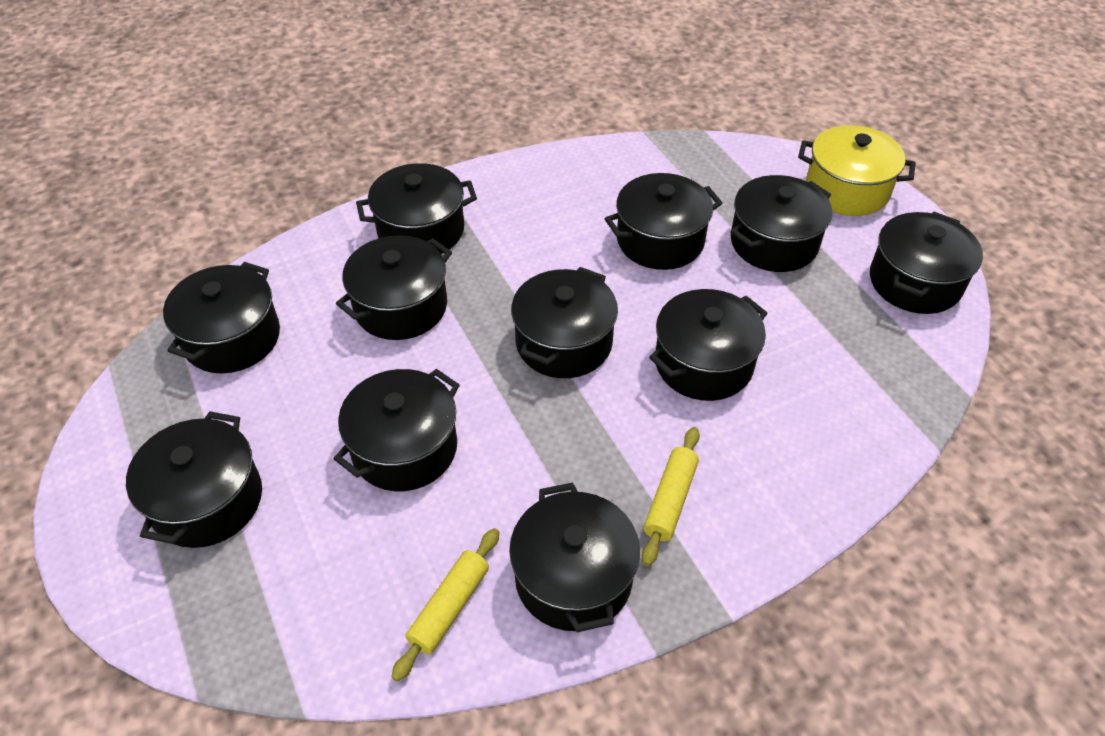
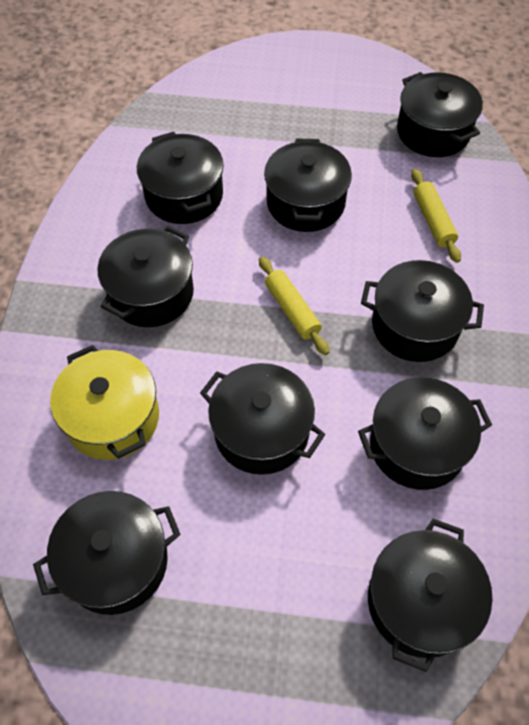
black pot: [126,411,262,548] [163,262,280,374] [334,369,460,491] [336,235,452,340] [356,163,477,254] [509,483,640,632] [511,267,618,378] [605,173,722,270] [649,289,768,401] [730,175,832,272] [870,212,983,314] = 11 -> [33,491,181,615] [98,226,194,327] [137,131,224,224] [200,363,325,475] [264,139,352,232] [358,377,492,490] [361,260,484,362] [368,519,493,672] [397,72,483,157] = 9

